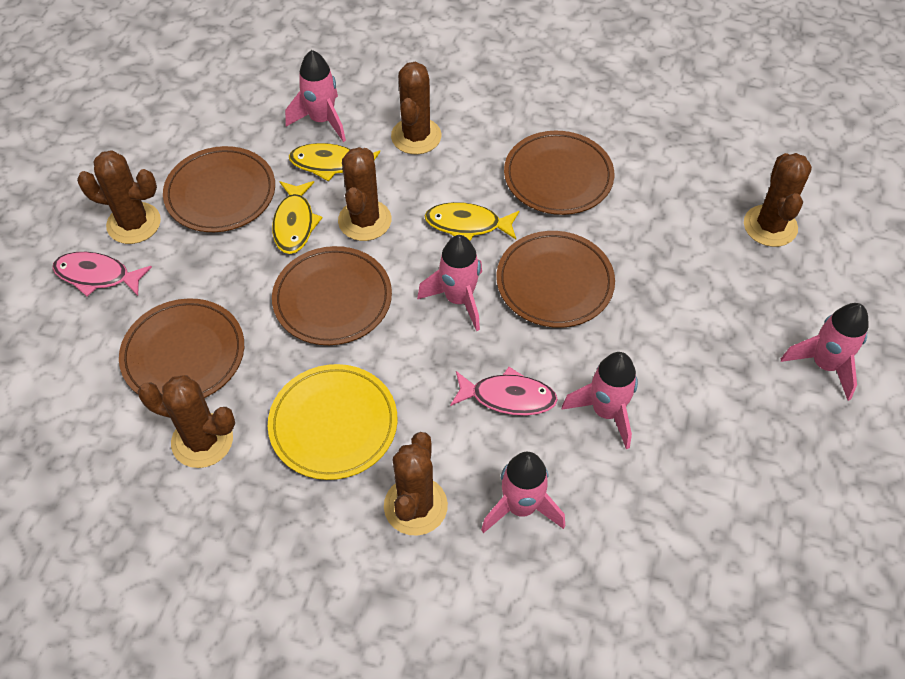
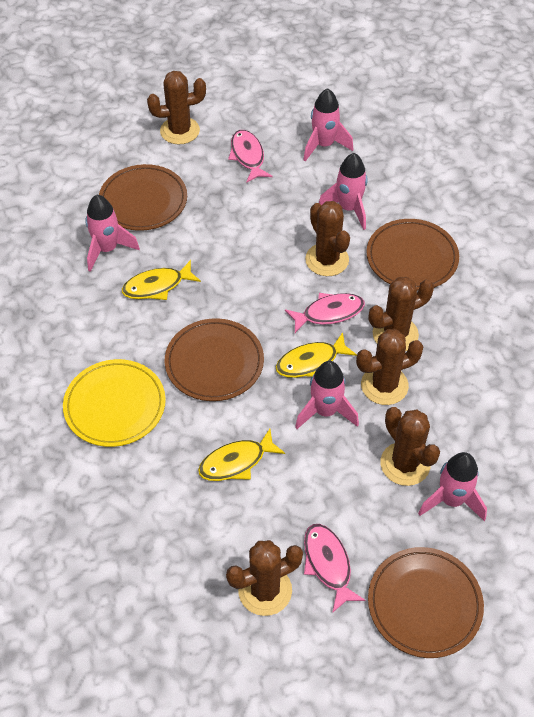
brown plate: [119,298,244,398] [163,146,275,232] [272,246,392,345] [496,231,615,328] [504,131,614,215] = 5 -> [99,164,187,231] [165,318,264,401] [366,219,459,290] [368,547,484,658] = 4
pink fish: [52,252,152,296] [450,367,558,416] = 2 -> [228,130,273,183] [285,293,365,333] [304,524,366,613] = 3

